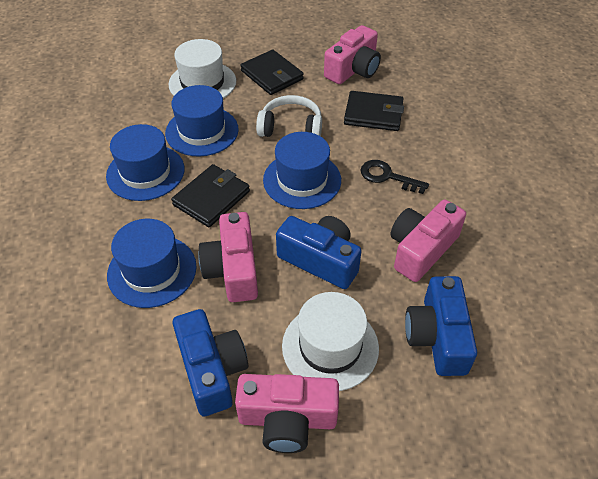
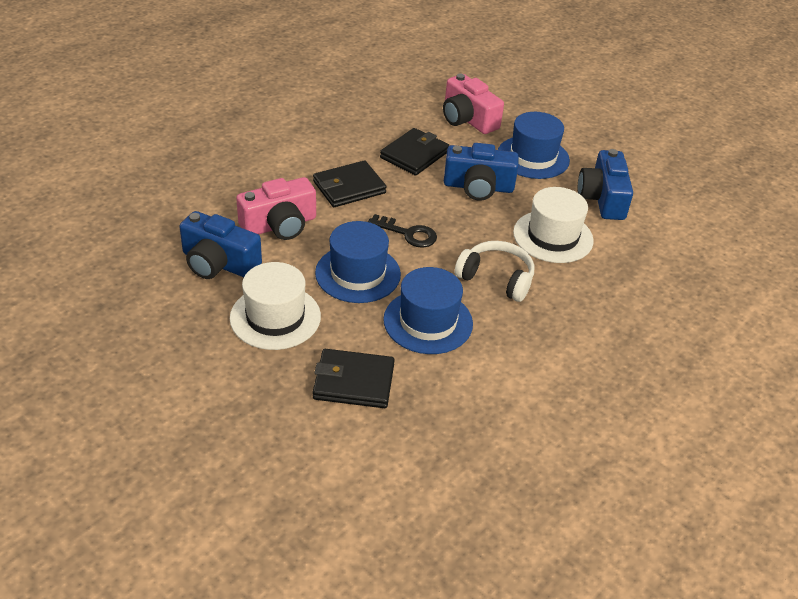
blue hat: [106,124,184,201] [107,219,197,308] [165,85,239,157] [263,132,341,209] = 4 -> [315,221,401,303] [383,267,473,354] [498,112,570,179] = 3
pink camera: [198,212,258,302] [235,374,339,453] [324,25,381,84] [390,200,466,282] = 4 -> [236,177,316,240] [443,74,504,134] = 2

